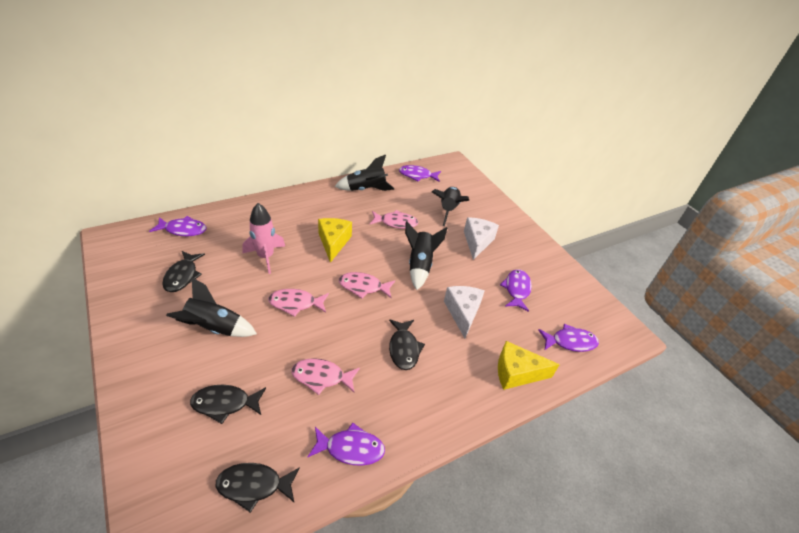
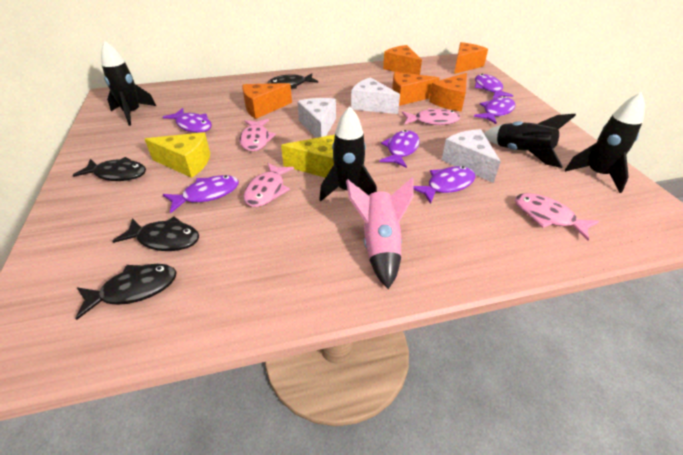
orange cheese: none = 0 -> [242,83,292,119] [383,45,422,75] [392,72,440,106] [429,73,467,112] [454,42,488,74] = 5
purple fish: [149,216,207,236] [307,423,385,466] [399,165,441,182] [500,269,532,312] [538,324,599,352] = 5 -> [163,108,212,133] [163,175,239,214] [379,130,420,168] [414,166,475,204] [474,96,515,124] [475,74,514,98] = 6
white cheese: [444,286,485,338] [464,217,499,260] = 2 -> [297,98,336,138] [351,77,400,114] [442,129,501,183] = 3

